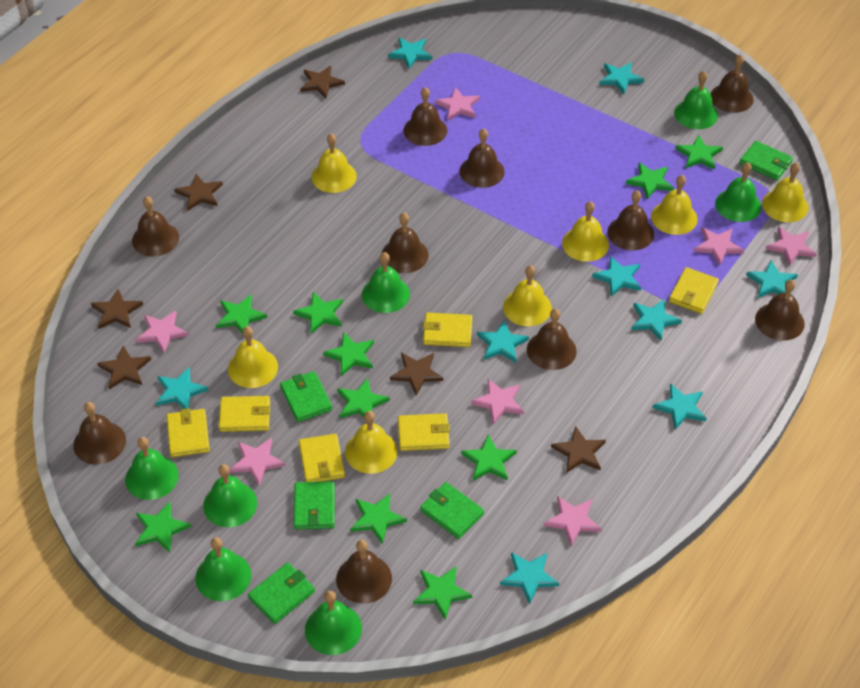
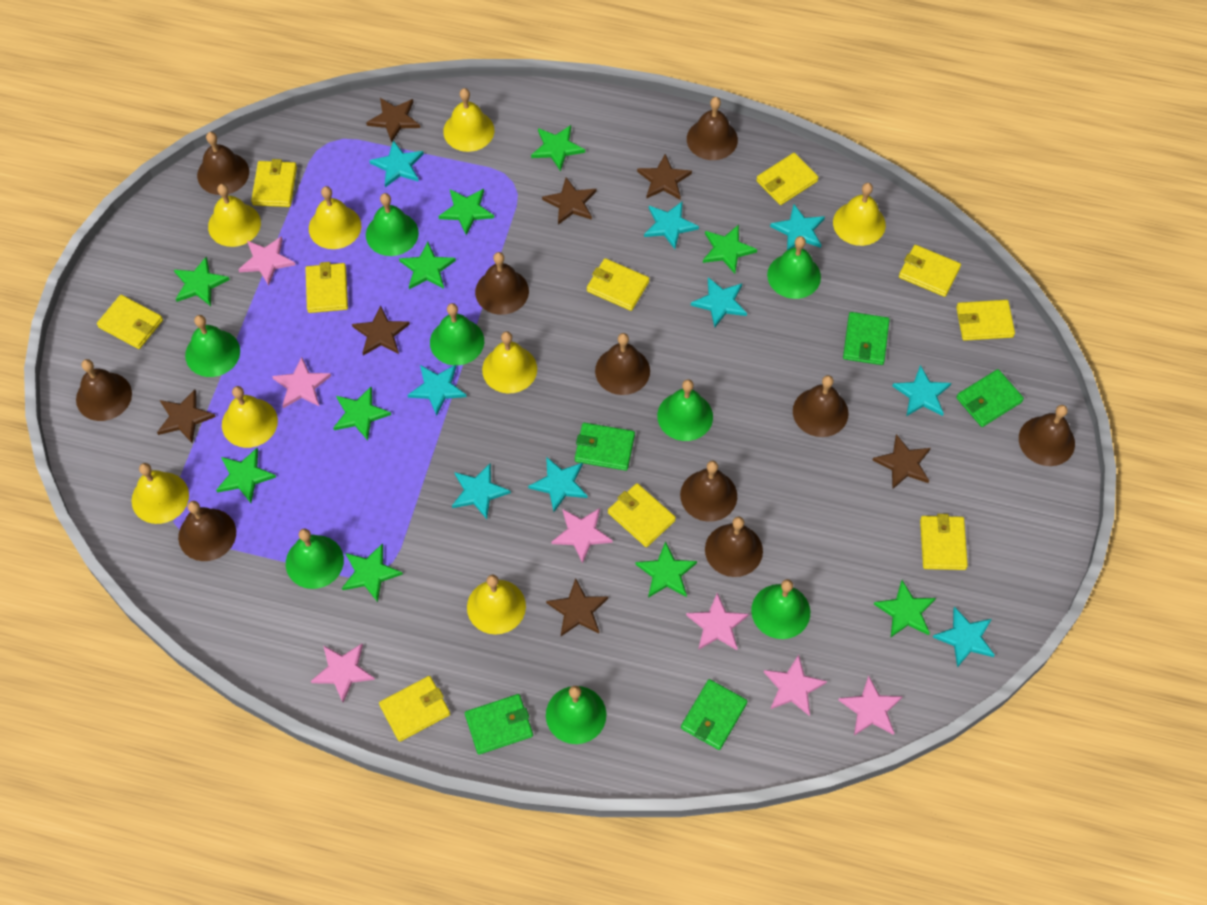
brown star: [91,289,143,329] [97,346,151,389] [174,174,223,210] [300,65,345,98] [390,353,443,396] [551,426,606,473] = 6 -> [157,390,216,443] [352,305,410,355] [366,98,420,143] [542,177,596,225] [546,578,608,636] [637,154,692,200] [872,434,931,489] = 7
green bell: [125,437,179,500] [195,537,251,601] [203,464,257,527] [305,591,362,655] [362,252,410,313] [674,71,718,129] [715,162,762,222] = 7 -> [185,315,240,377] [286,528,344,589] [366,193,419,256] [430,303,484,365] [546,686,606,744] [657,379,713,441] [751,579,810,639] [767,236,821,299] = 8
yellow bell: [228,326,278,388] [311,134,357,193] [345,411,398,474] [503,265,552,326] [562,201,609,262] [651,175,698,235] [762,162,809,222] = 7 -> [132,463,189,524] [208,184,261,247] [222,386,278,448] [309,186,361,249] [443,88,494,152] [467,574,526,635] [482,331,537,393] [833,183,886,246] = 8
yellow wallet: [167,408,210,457] [219,396,271,432] [299,434,345,482] [398,413,450,451] [423,313,472,347] [669,267,719,314] = 6 -> [97,295,163,349] [251,159,297,207] [305,262,348,313] [379,676,450,742] [587,258,649,311] [608,483,676,547] [756,153,819,205] [899,245,961,297] [920,514,968,570] [956,300,1015,341] = 10

